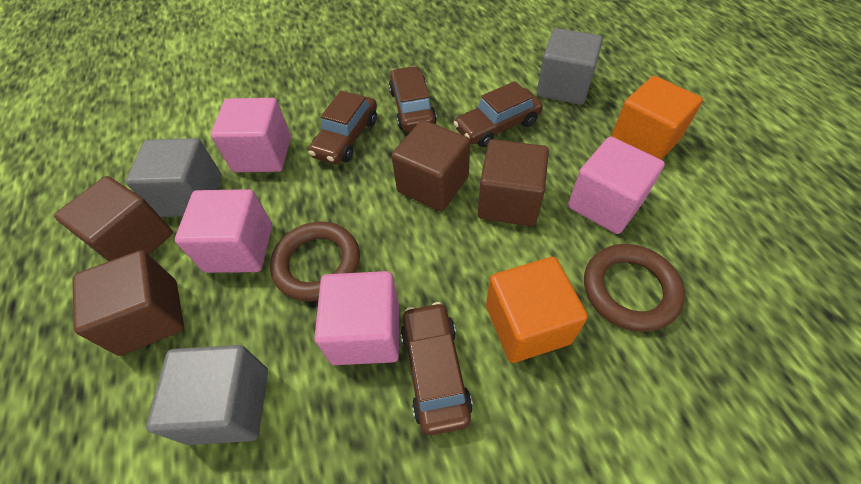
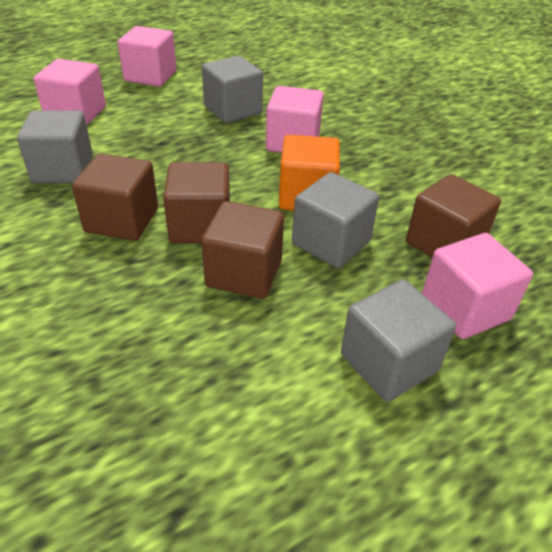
brown car: [308,91,377,164] [389,66,437,132] [400,302,473,436] [454,81,543,147] = 4 -> none = 0
brown ring: [270,221,360,301] [584,244,685,332] = 2 -> none = 0
grey cube: [126,138,222,217] [146,345,268,445] [537,28,603,105] = 3 -> [17,110,93,183] [202,56,263,123] [292,172,379,268] [341,279,456,402] = 4
orange cube: [486,257,588,363] [611,76,703,160] = 2 -> [279,135,340,210] = 1

